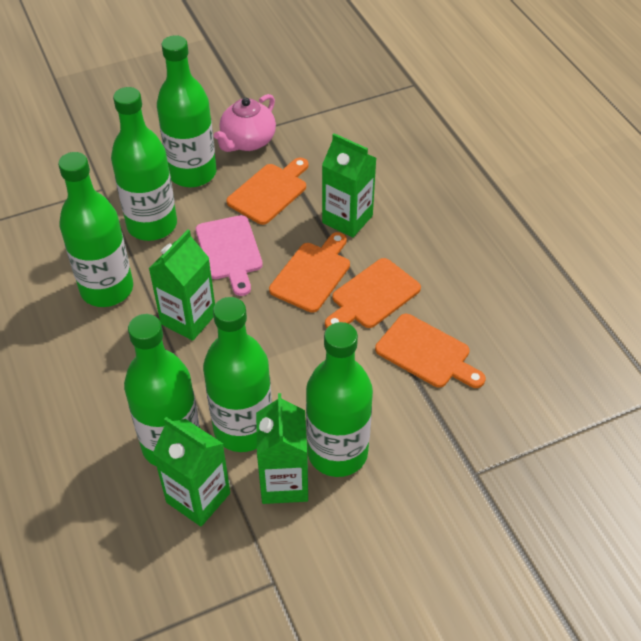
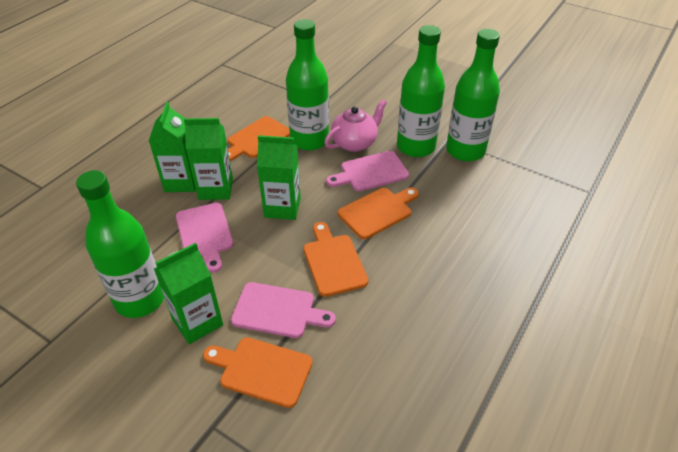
green bottle: [58,152,133,307] [111,87,177,241] [124,314,200,467] [157,35,216,187] [203,297,272,452] [306,322,373,477] = 6 -> [76,170,164,318] [286,19,329,151] [397,25,445,157] [446,29,500,161] = 4
pink cutting board: [196,215,263,296] = 1 -> [176,203,234,273] [231,282,336,338] [326,151,409,191] = 3

